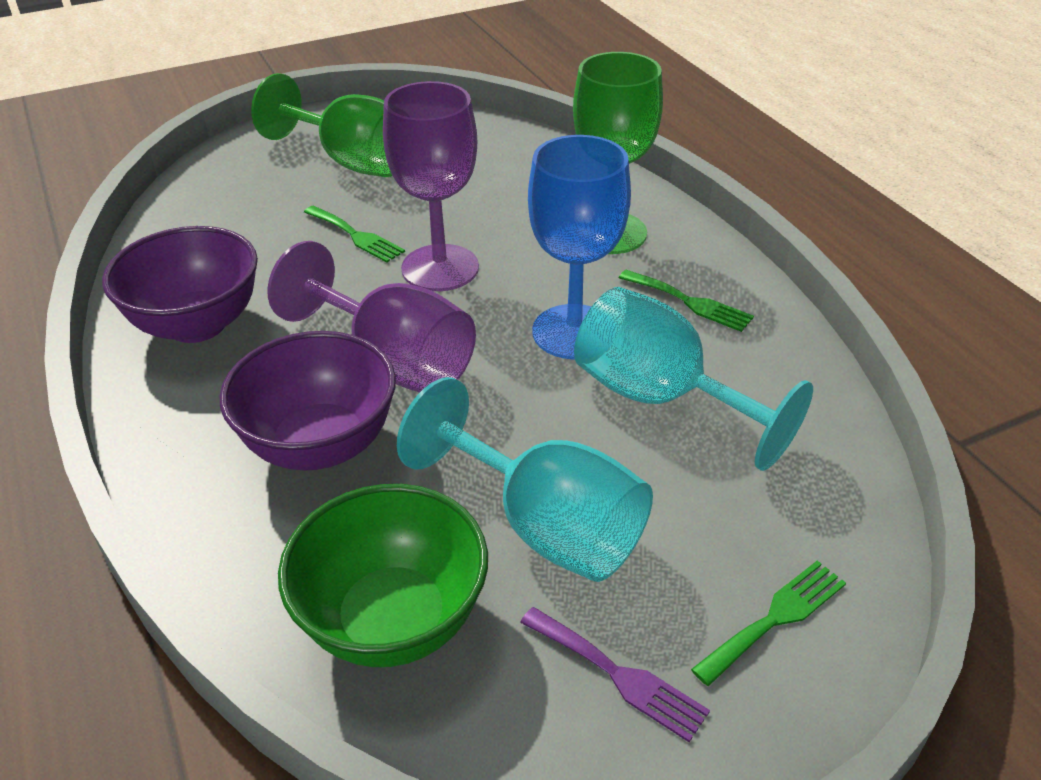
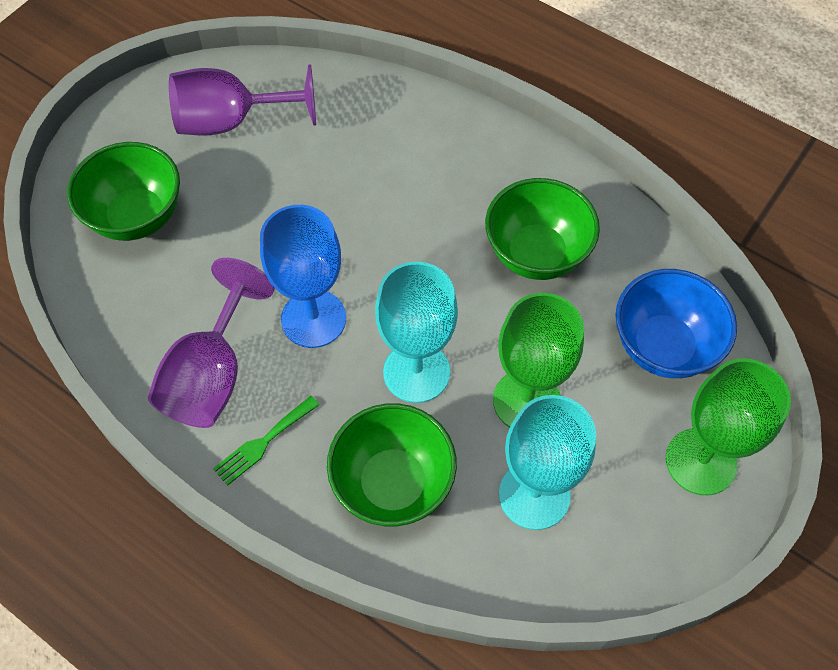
blue bowl: none = 0 -> [616,269,737,378] = 1
green bowl: [278,484,488,667] = 1 -> [67,142,180,241] [327,403,457,526] [485,178,600,280] = 3
green fork: [304,205,405,262] [619,270,754,332] [691,561,846,686] = 3 -> [213,396,319,486] = 1
purple bowl: [102,226,258,343] [219,331,396,471] = 2 -> none = 0
purple fork: [520,607,710,742] = 1 -> none = 0

